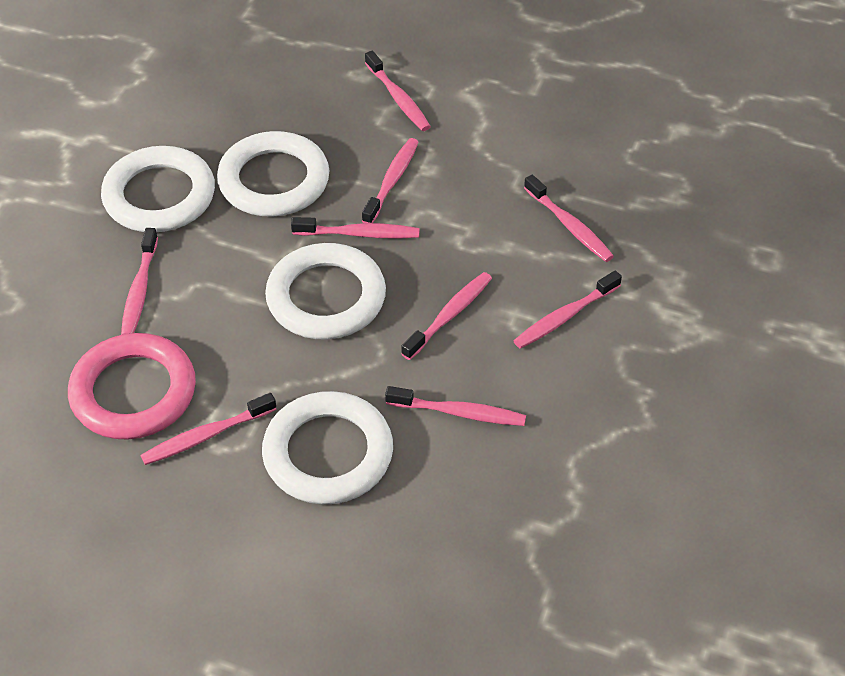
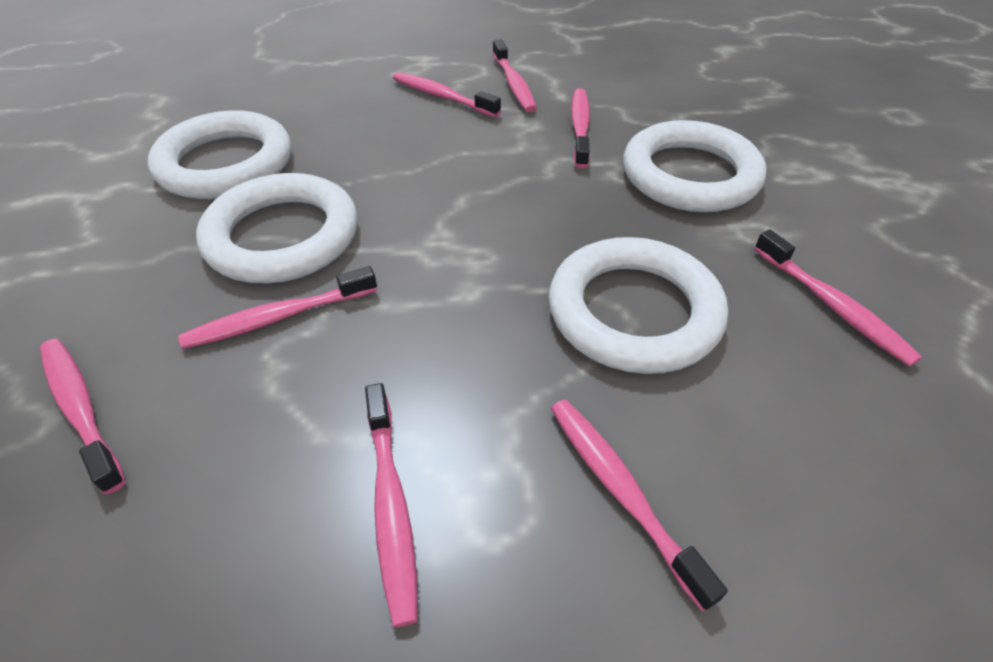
pink ring: [68,333,196,440] = 1 -> none = 0
pink toothbrush: [121,228,158,335] [140,393,276,465] [291,217,420,239] [362,138,419,223] [365,51,431,131] [385,386,526,426] [401,272,492,360] [513,271,622,349] [524,175,614,262] = 9 -> [40,339,125,494] [178,266,377,349] [365,383,418,627] [393,72,501,117] [493,39,537,112] [551,399,728,611] [571,88,590,168] [754,230,922,367] = 8

